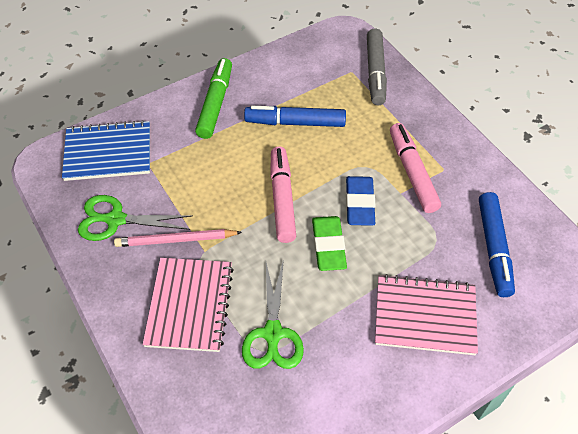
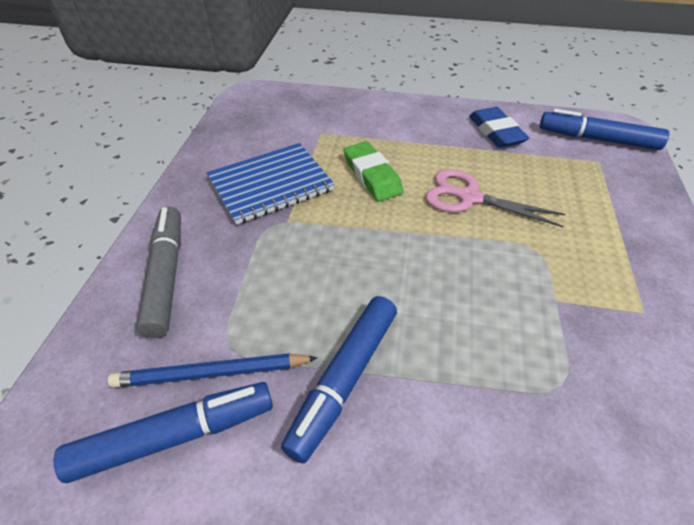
blue marker: [244,106,346,127] [479,192,515,297] = 2 -> [53,382,273,483] [281,296,397,463] [540,109,669,150] = 3
blue pencil: none = 0 -> [108,353,317,388] = 1
green marker: [195,58,232,139] = 1 -> none = 0
green scissors: [78,195,191,241] [242,259,304,369] = 2 -> none = 0
pink marker: [270,147,296,243] [390,123,441,213] = 2 -> none = 0
pink notebook: [142,258,234,352] [375,274,478,355] = 2 -> none = 0
pink pencil: [114,229,242,247] = 1 -> none = 0
pink scissors: none = 0 -> [425,169,565,227] = 1

